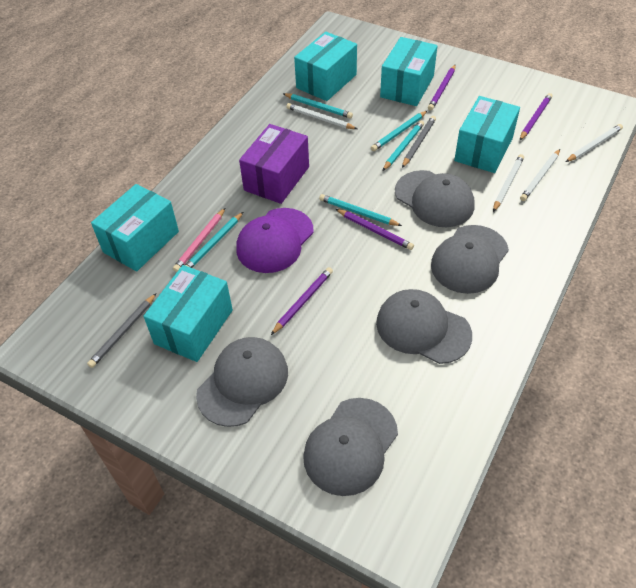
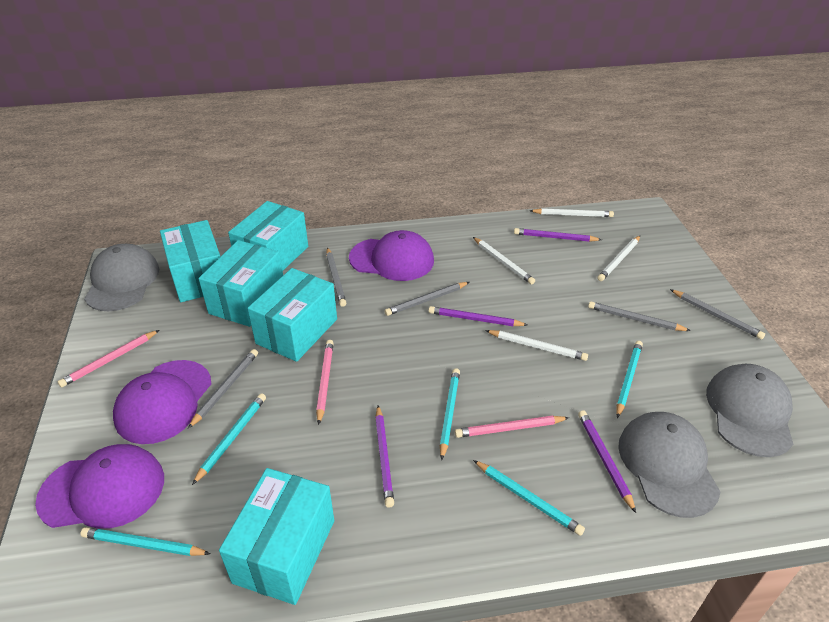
grey cap: [196,337,288,427] [303,398,398,496] [376,289,472,364] [395,170,474,227] [431,225,509,294] = 5 -> [84,244,159,311] [618,412,720,518] [706,364,793,457] = 3
grey pencil: [87,293,156,368] [402,116,436,168] = 2 -> [188,349,258,429] [326,247,346,307] [385,282,469,316] [588,301,691,331] [670,289,765,339] = 5
pink pencil: [173,208,225,272] = 1 -> [58,330,159,388] [316,340,334,425] [455,416,569,438] = 3
purple box: [239,124,309,204] = 1 -> none = 0
purple cap: [236,208,314,273] = 1 -> [35,444,164,529] [113,360,211,444] [349,230,434,281] = 3

